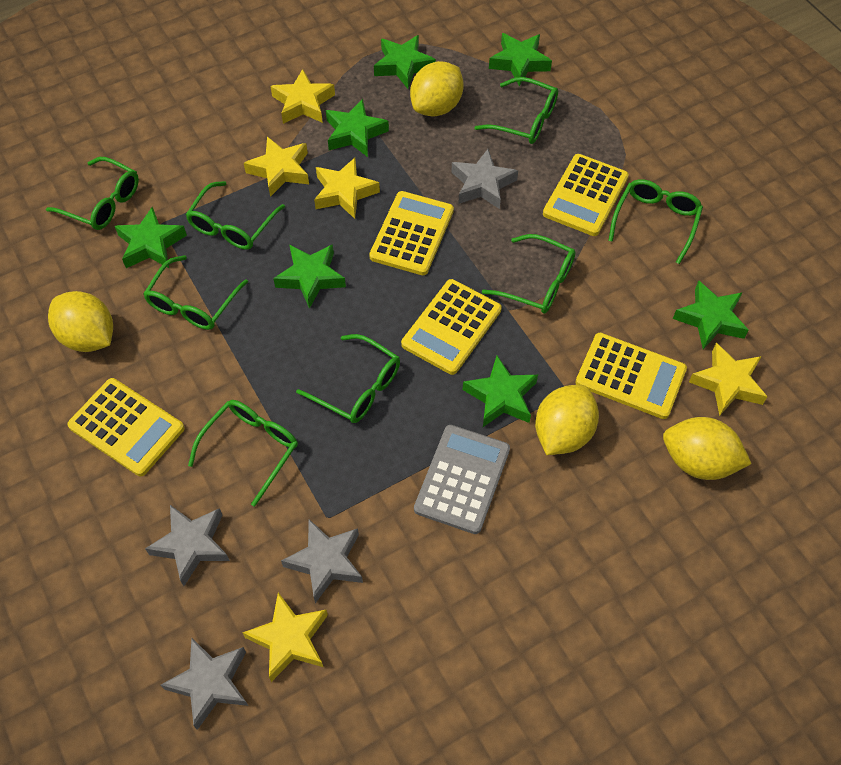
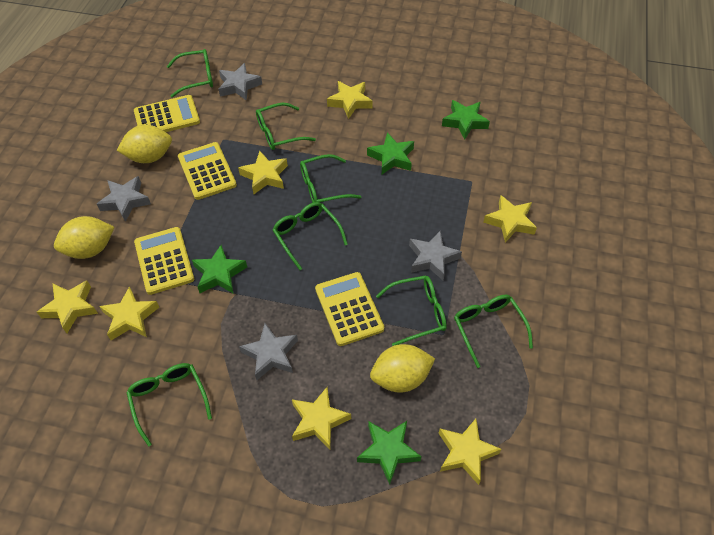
green glasses: [46,157,139,230] [143,255,248,330] [186,181,285,250] [188,400,298,507] [296,334,400,423] [474,77,558,144] [482,234,576,314] [608,179,703,264] = 8 -> [126,363,212,447] [167,49,213,98] [256,103,316,150] [273,202,348,270] [300,154,361,203] [376,275,447,346] [454,295,533,368] = 7
green star: [115,207,187,268] [273,244,346,309] [326,99,389,157] [374,35,436,89] [463,356,538,427] [489,33,552,86] [673,281,749,349] = 7 -> [192,245,247,294] [357,421,422,484] [367,132,414,174] [442,100,490,139] = 4
grey calculator: [414,425,510,534] = 1 -> none = 0
yellow calculator: [67,378,184,476] [369,191,454,275] [401,279,502,375] [543,154,629,236] [575,333,687,419] = 5 -> [134,95,200,132] [134,227,194,295] [178,142,237,200] [315,272,384,346] = 4
yellow lemon: [48,291,113,352] [410,61,464,116] [535,385,599,455] [663,417,751,480] = 4 -> [54,216,114,259] [117,125,172,163] [370,344,435,393] = 3
yellow star: [243,592,328,682] [244,137,309,197] [271,69,335,124] [314,158,380,219] [689,343,768,416] = 5 -> [37,280,98,333] [99,286,159,340] [238,151,288,194] [292,387,351,450] [327,81,372,119] [438,419,502,485] [483,195,537,243] = 7

